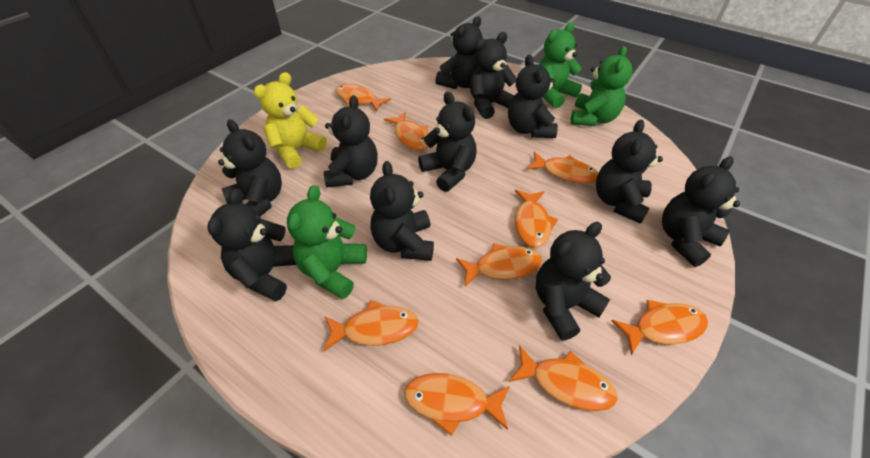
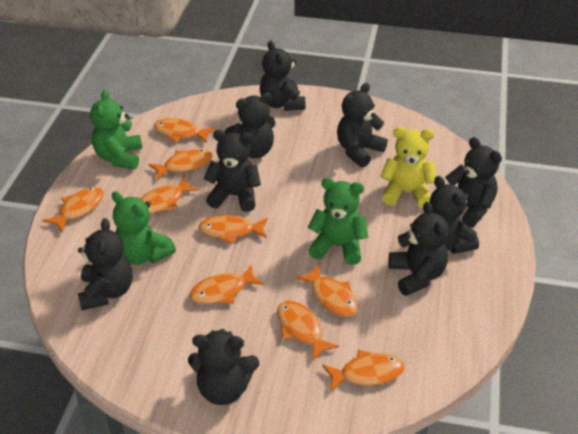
black teddy bear: [207,189,296,302] [218,119,282,216] [324,95,378,187] [370,161,434,261] [418,92,477,192] [435,16,483,89] [470,32,517,119] [508,55,558,138] [536,222,611,341] [596,119,663,224] [662,156,740,267] = 11 -> [78,218,133,310] [188,329,259,405] [204,130,261,212] [224,92,275,158] [260,41,306,111] [337,83,388,168] [389,202,449,296] [430,176,479,254] [445,137,502,227] = 9

